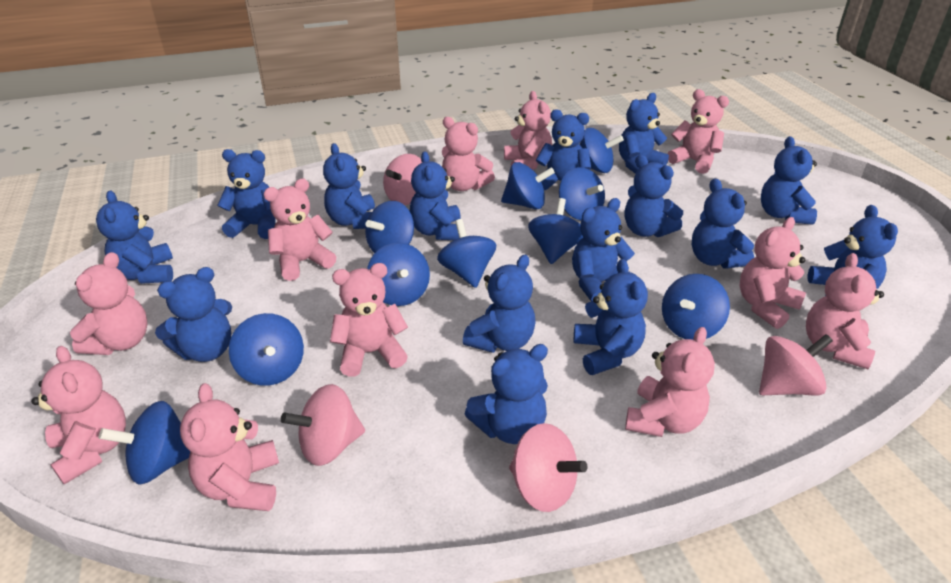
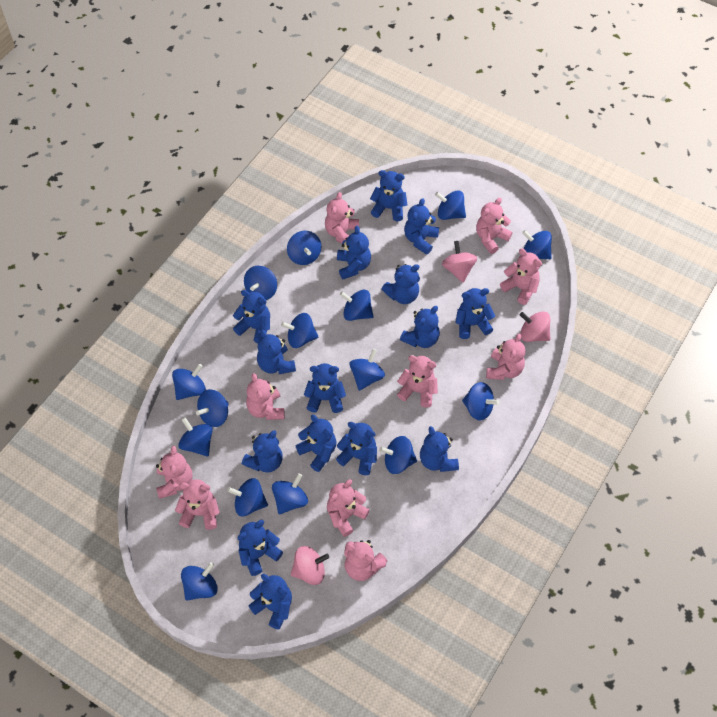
blue spinning top: [99,401,191,485] [229,313,304,386] [365,201,414,253] [367,243,430,306] [437,219,496,288] [501,162,555,209] [528,198,583,264] [559,167,605,220] [580,128,624,173] [662,274,730,340] = 10 -> [172,364,206,400] [178,417,213,457] [181,562,218,601] [196,389,229,427] [227,478,268,516] [244,266,277,300] [272,473,308,514] [281,313,318,348] [287,231,322,265] [340,290,374,321] [350,349,385,391] [379,436,417,474] [435,190,466,220] [462,382,499,421] [522,230,552,259] = 15
pink spinning top: [281,384,365,466] [383,154,422,205] [509,423,587,512] [759,334,833,396] = 4 -> [291,546,329,585] [442,241,477,283] [520,311,551,342] = 3
pink teddy bear: [31,346,126,484] [70,252,147,355] [180,383,279,511] [263,179,336,281] [330,263,408,377] [442,117,495,191] [504,91,552,170] [625,327,715,437] [667,89,729,174] [739,217,806,329] [806,253,884,369] = 11 -> [156,446,193,499] [175,479,220,530] [246,373,285,420] [325,192,359,243] [327,479,370,537] [344,540,387,581] [397,355,438,408] [476,198,512,254] [486,334,525,380] [500,248,542,305] = 10

